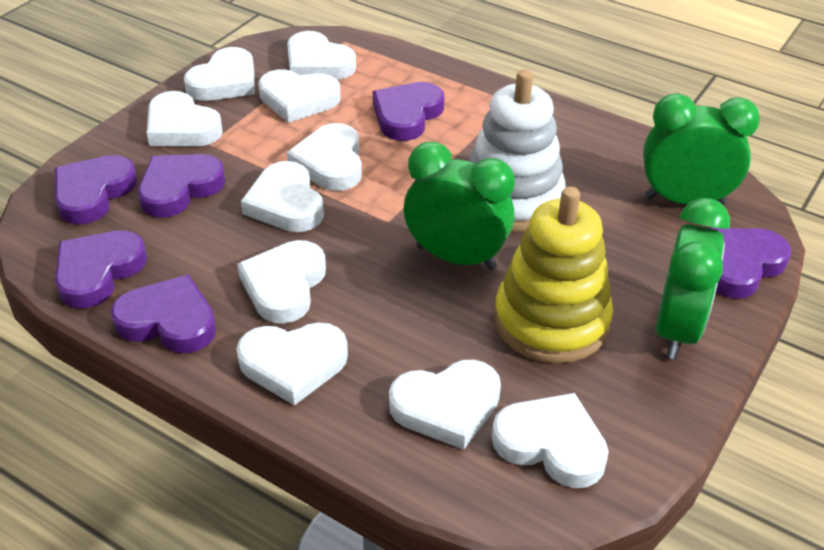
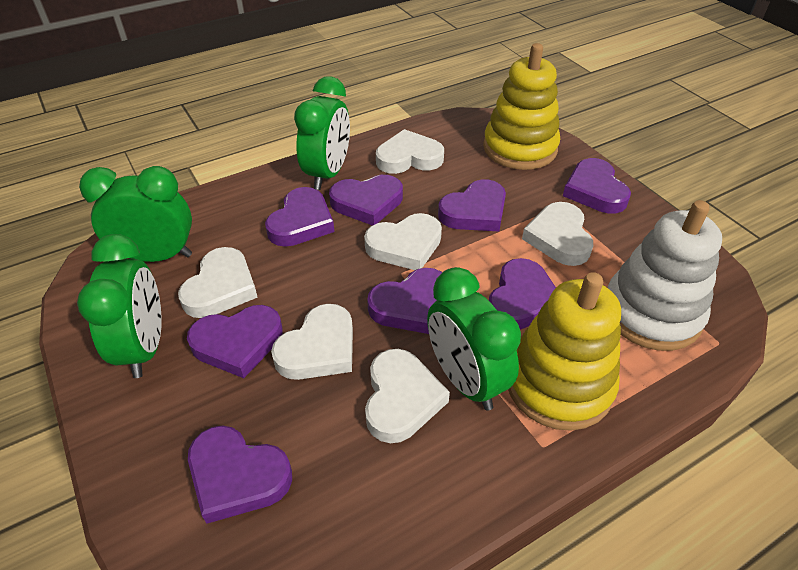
green clock: [404,142,515,270] [643,93,760,205] [656,198,730,359] = 3 -> [77,234,162,378] [79,166,192,262] [294,76,350,190] [427,267,521,411] = 4
purple heart: [55,155,137,224] [55,230,147,308] [111,274,216,353] [138,154,225,218] [373,82,445,141] [710,228,791,299] = 6 -> [187,305,283,378] [188,425,292,524] [265,187,334,247] [329,175,403,226] [367,268,442,334] [438,179,506,231] [489,258,556,330] [563,158,631,214] = 8
white heart: [147,91,223,146] [184,47,255,101] [237,240,326,324] [237,322,348,406] [241,161,324,232] [258,69,341,123] [287,31,356,80] [287,123,362,191] [389,360,501,450] [492,393,609,488] = 10 -> [178,247,258,318] [271,304,353,380] [364,213,442,270] [365,349,450,443] [376,129,444,174] [522,202,593,266] = 6
yellow stacking toy: [494,186,613,363] = 1 -> [483,43,560,170] [508,272,621,431] = 2

